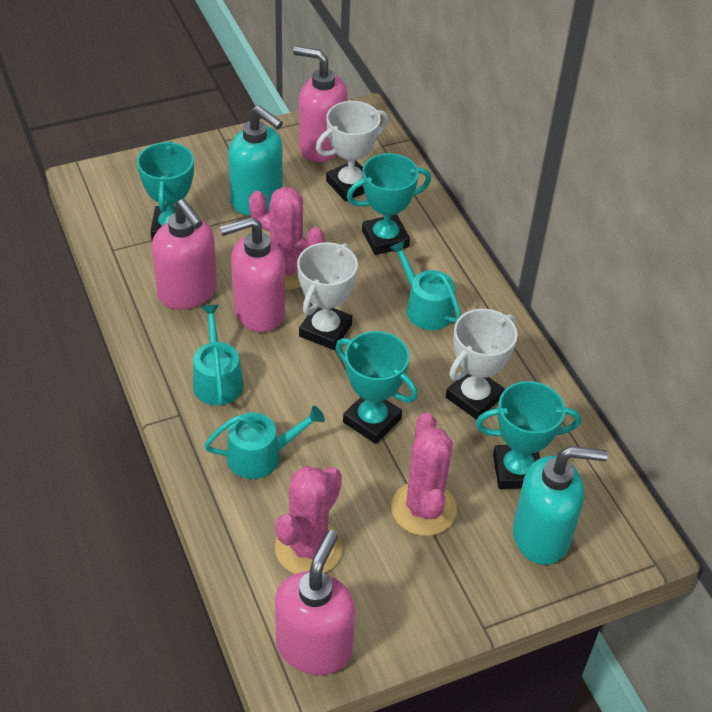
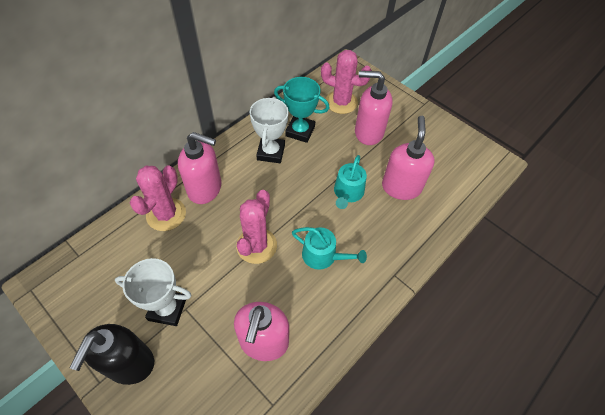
black soap dispenser: none = 0 -> [69,324,154,385] = 1
turquoise soap dispenser: [228,105,283,215] [513,446,608,565] = 2 -> none = 0
turquoise trophy: [137,141,194,240] [336,331,418,444] [347,153,431,255] [476,381,581,489] = 4 -> [274,77,329,143] = 1
turquoise watering can: [193,305,243,406] [204,406,325,479] [390,240,461,330] = 3 -> [292,227,367,270] [334,155,367,209] = 2
white trophy: [297,242,358,350] [316,101,389,201] [446,309,517,420] = 3 -> [115,258,192,326] [249,97,289,163] = 2

